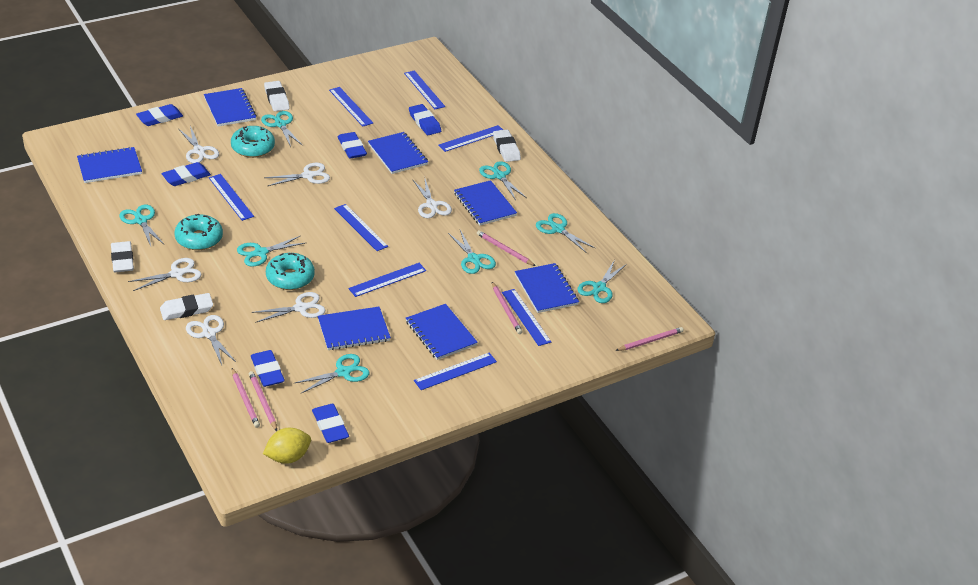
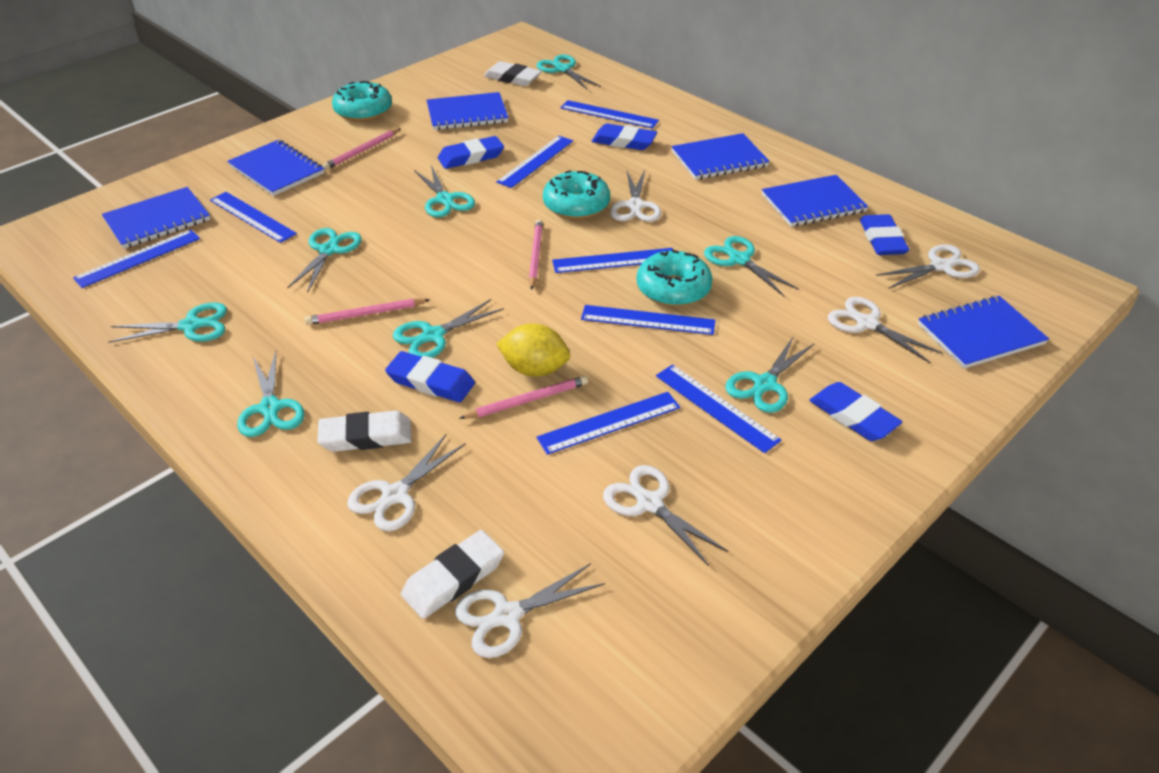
blue eraser: [136,104,183,126] [161,162,211,186] [251,350,285,387] [312,404,349,443] [338,132,367,159] [409,104,441,135] = 6 -> [385,351,475,402] [438,136,504,169] [592,124,657,150] [809,382,902,441] [860,214,909,255] = 5
blue notebook: [77,147,142,183] [204,88,257,126] [318,307,391,350] [368,132,428,174] [406,304,478,360] [454,180,517,225] [515,263,579,313] = 7 -> [102,187,210,249] [227,140,324,196] [427,92,508,130] [672,133,770,180] [762,175,868,227] [918,296,1049,369] = 6
pink pencil: [232,368,260,428] [249,371,277,431] [477,230,536,266] [492,282,523,334] [615,327,684,351] = 5 -> [305,298,430,325] [322,128,401,170] [459,376,588,419] [529,219,543,290] = 4
white eraser: [111,241,134,272] [160,293,213,320] [264,81,290,111] [493,130,521,162] = 4 -> [317,411,412,452] [401,530,504,619] [484,61,542,86] = 3

